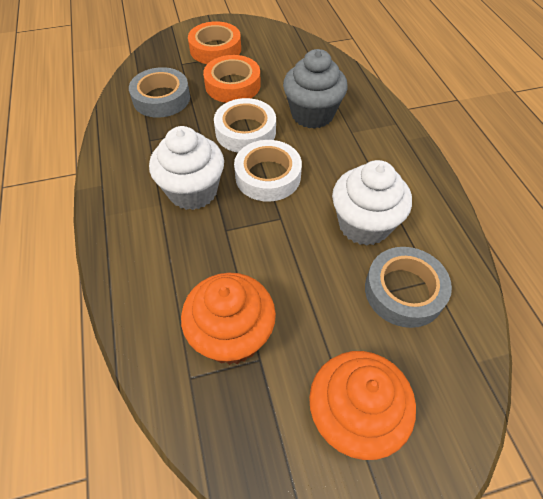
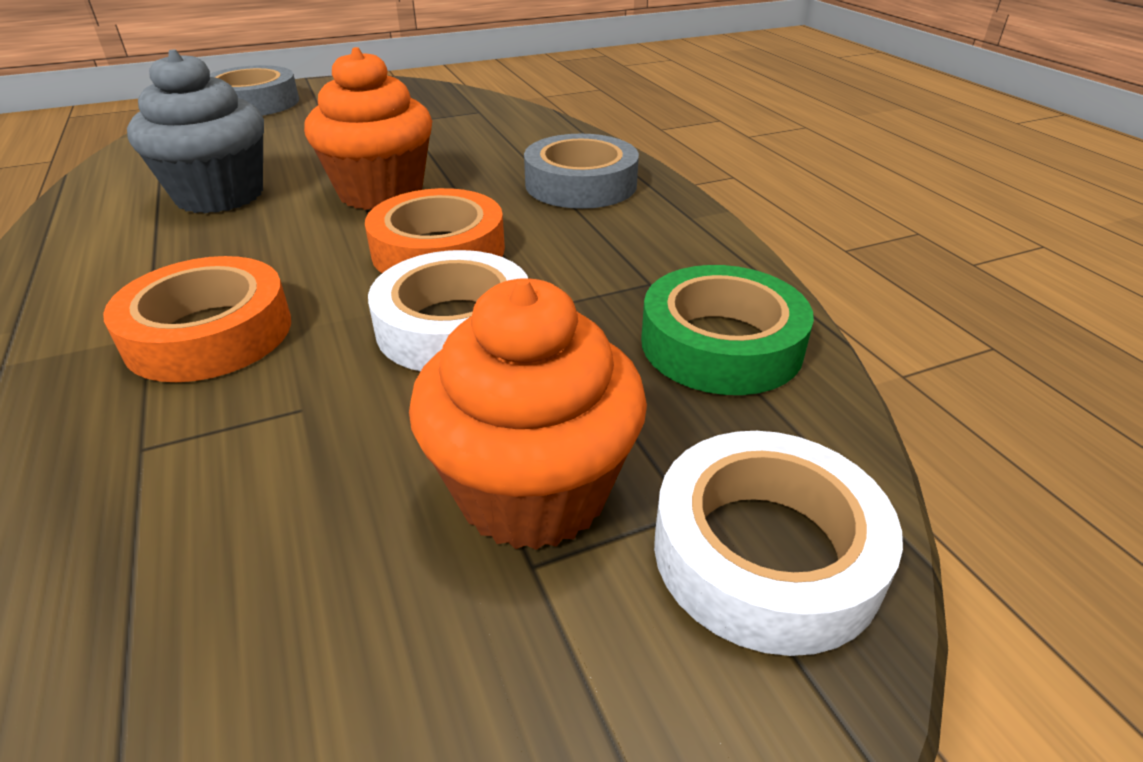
green tape: none = 0 -> [641,265,814,395] = 1
white cupcake: [149,126,224,210] [332,160,412,246] = 2 -> none = 0

